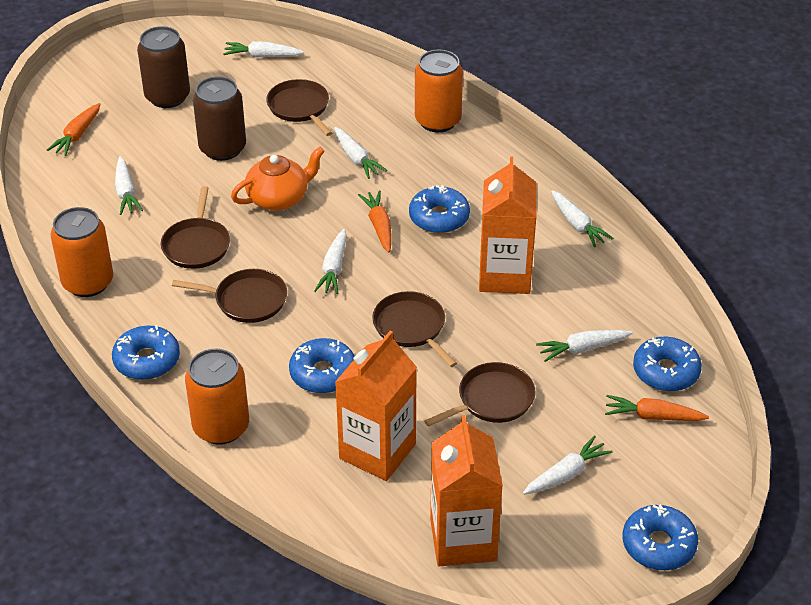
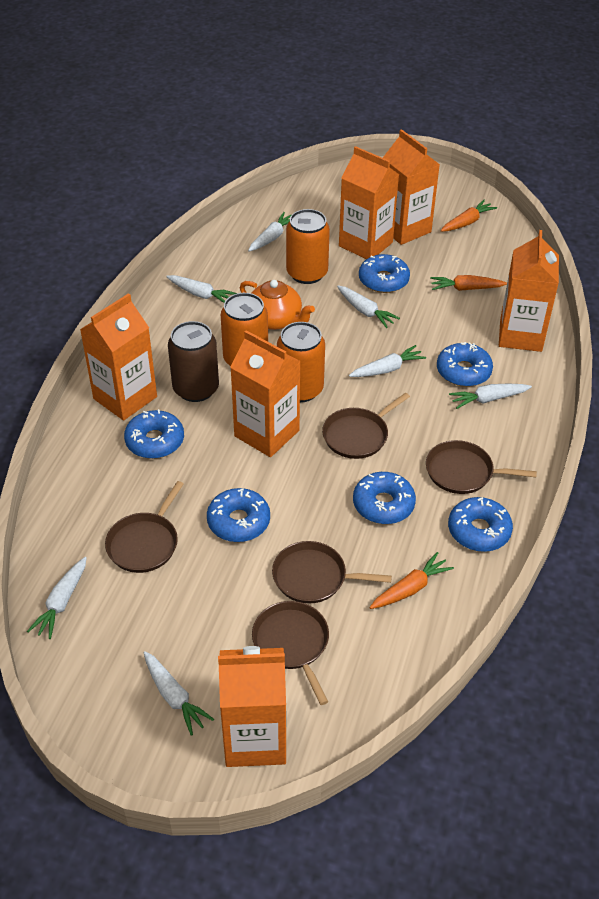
blue donut: [112,325,180,380] [289,338,355,393] [409,185,470,233] [622,504,698,570] [633,337,702,392] = 5 -> [124,409,184,459] [207,488,270,542] [353,472,416,524] [359,254,410,293] [437,342,493,387] [448,497,513,552] = 6
brown can: [137,26,190,108] [193,76,246,161] = 2 -> [168,321,219,402] = 1
orange carton: [335,331,417,481] [430,415,503,566] [479,157,537,294] = 3 -> [80,293,157,421] [218,646,286,767] [230,330,301,457] [339,146,399,259] [383,129,440,245] [499,230,559,352] = 6

